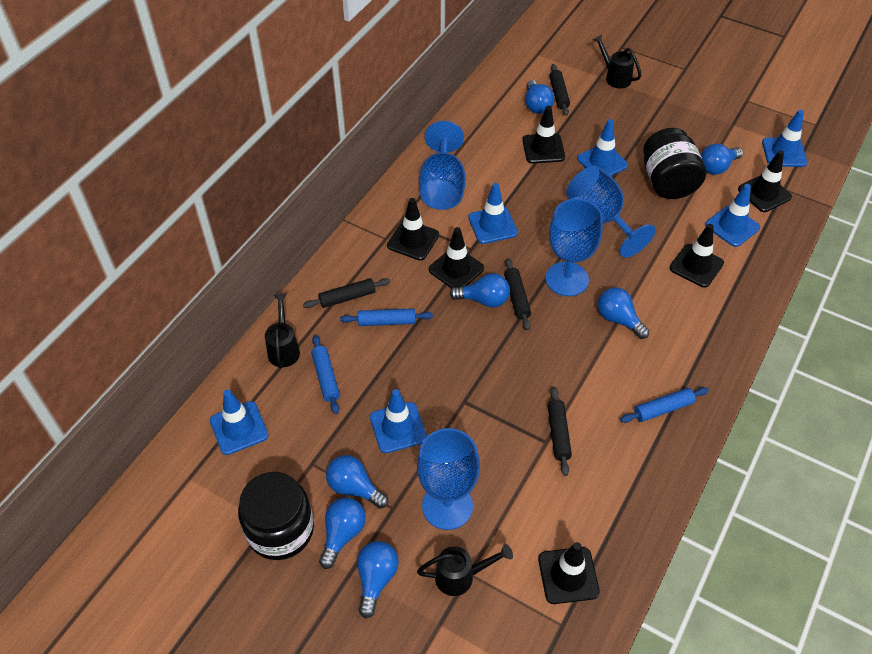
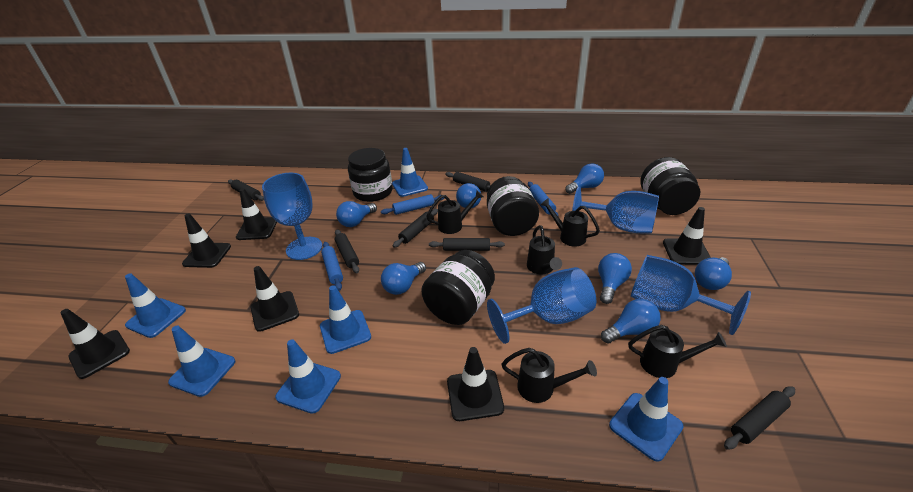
black jar: [238,472,314,560] [643,128,706,199] = 2 -> [348,148,393,202] [421,250,495,325] [487,176,539,236] [640,157,700,215] = 4
black rolling pin: [303,278,390,308] [504,258,531,330] [548,387,572,476] [549,64,570,116] = 4 -> [228,179,264,201] [335,229,359,273] [393,209,438,248] [429,238,505,251] [445,172,490,192] [724,386,795,450] = 6
black watering can: [265,294,300,368] [417,544,513,596] [593,34,641,88] = 3 -> [426,190,484,234] [501,348,597,403] [527,225,562,275] [540,198,600,247] [628,325,727,378] = 5

